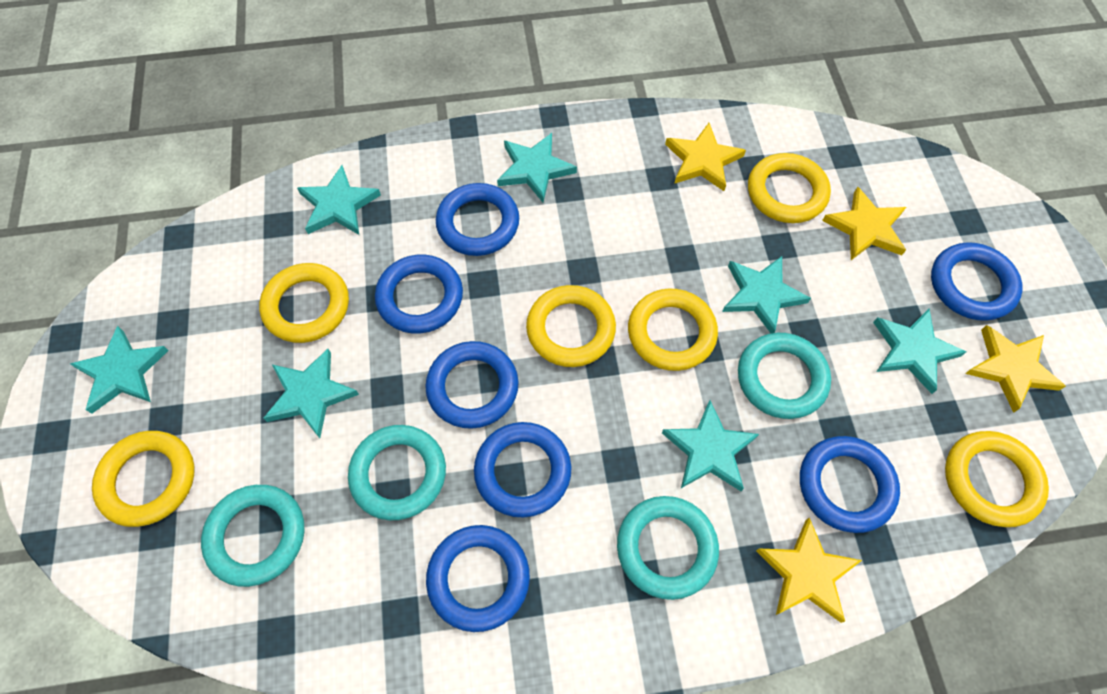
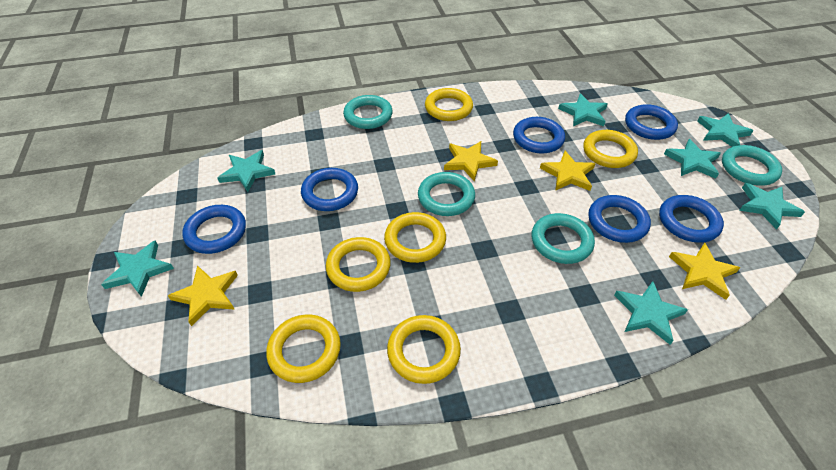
blue ring: [375,255,463,334] [425,341,519,429] [426,525,530,632] [436,183,519,256] [474,422,571,518] [800,436,900,533] [931,242,1023,321] = 7 -> [182,205,246,254] [301,168,358,211] [513,117,565,153] [588,195,651,243] [625,104,678,140] [659,195,724,243] = 6

